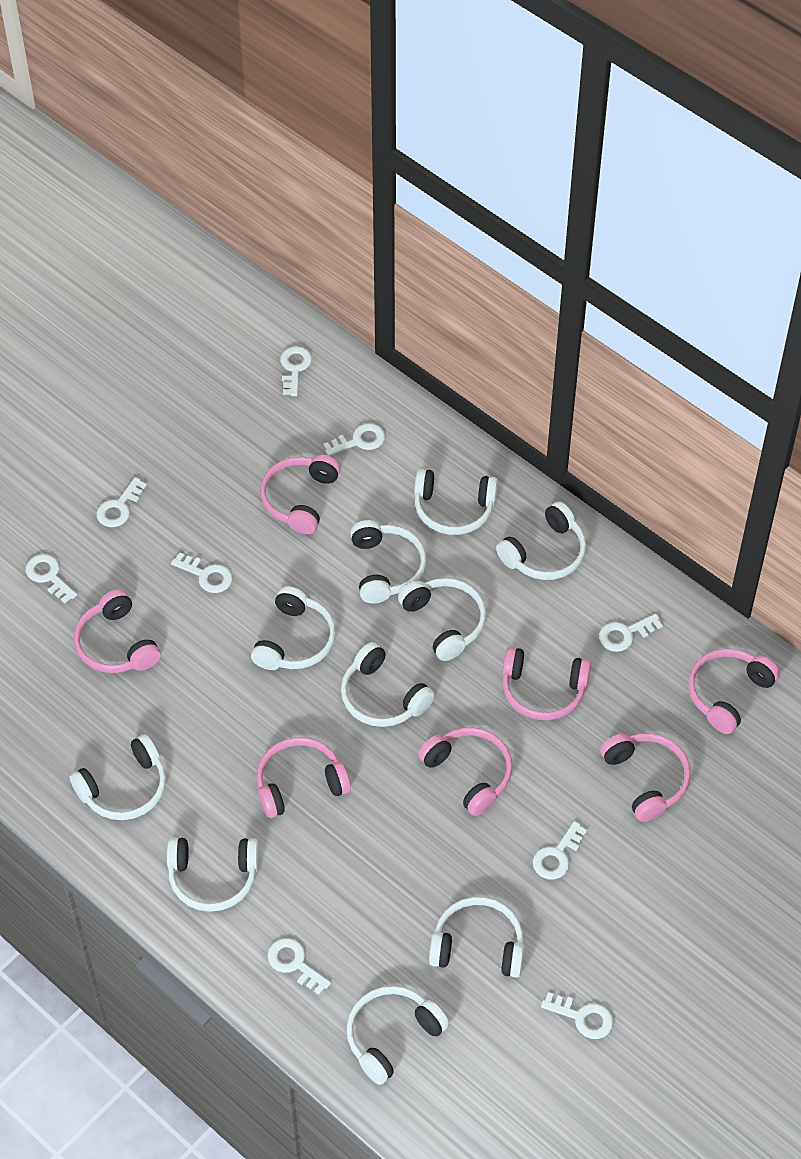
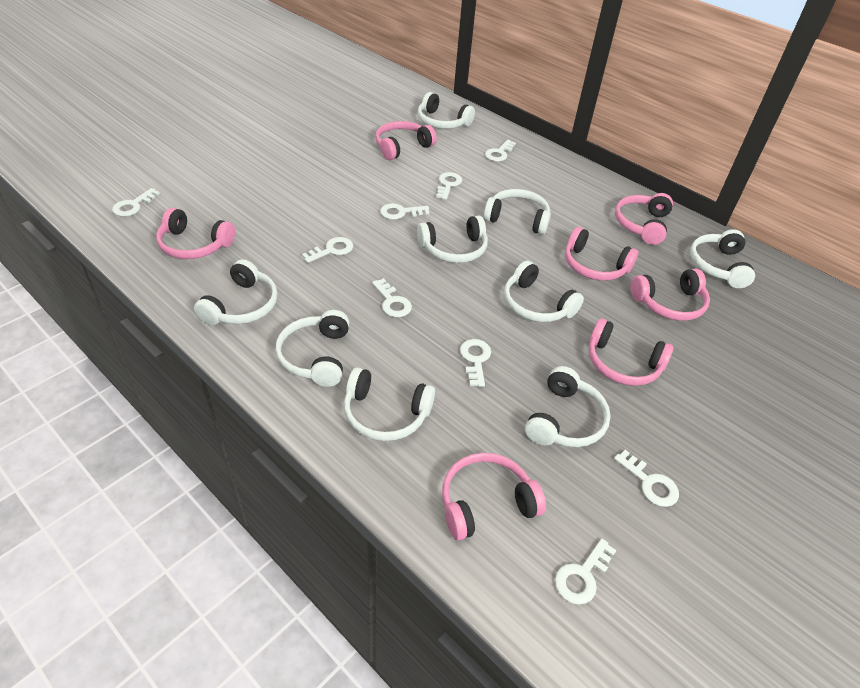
white headphones: [70,734,166,820] [167,837,259,912] [251,586,336,670] [341,642,435,727] [347,986,449,1085] [350,520,426,604] [398,578,486,661] [414,469,498,535] [429,897,524,978] [496,502,586,580] = 10 -> [194,259,278,325] [275,310,349,387] [344,367,435,441] [417,215,488,263] [418,92,475,129] [484,189,551,235] [504,261,584,322] [525,366,611,447] [690,229,755,288] = 9

